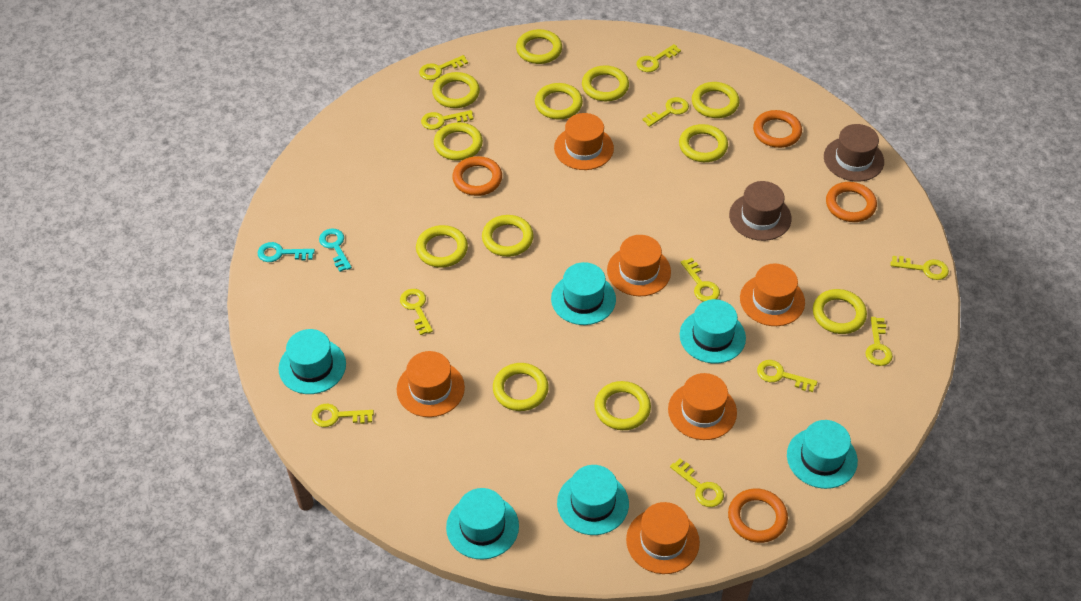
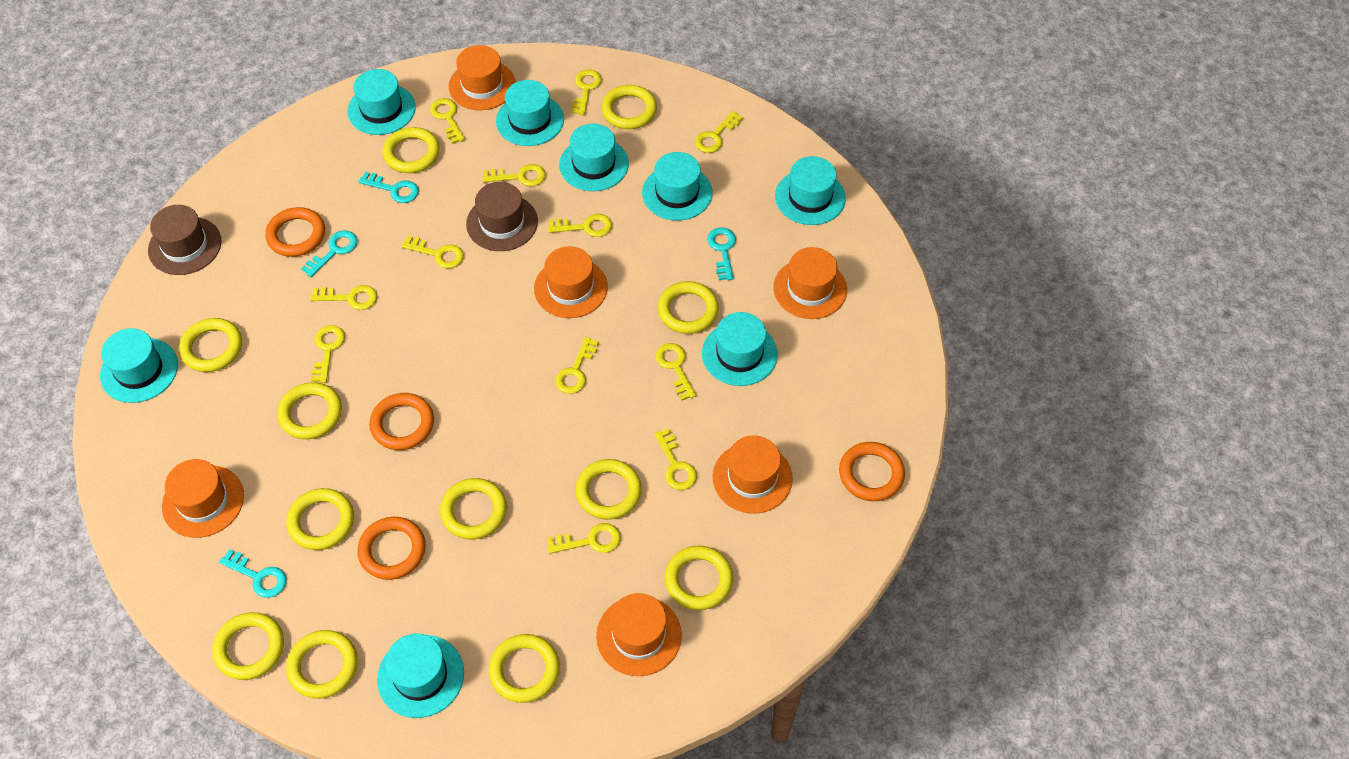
turquoise hat: [278,329,346,394] [446,488,519,560] [551,262,616,325] [557,465,629,535] [680,299,746,364] [787,420,858,489] = 6 -> [100,328,178,403] [347,69,416,135] [377,634,464,718] [496,80,564,146] [559,124,629,191] [642,152,713,221] [702,312,778,386] [775,156,846,225] = 8
turquoise key: [258,242,315,262] [319,229,352,272] = 2 -> [219,549,287,598] [301,230,358,277] [358,172,419,203] [707,227,736,280] = 4
yellow key: [312,404,374,427] [400,289,433,335] [419,55,468,80] [421,110,474,130] [636,44,681,72] [642,97,689,127] [670,459,724,507] [681,258,720,302] [757,360,817,392] [865,317,893,366] [891,256,949,280] = 11 -> [310,285,377,310] [311,325,345,383] [401,236,464,268] [430,98,465,144] [483,164,546,186] [548,214,612,237] [548,523,621,554] [555,337,599,394] [572,69,602,115] [654,428,697,490] [655,343,696,400] [695,111,743,153] = 12

